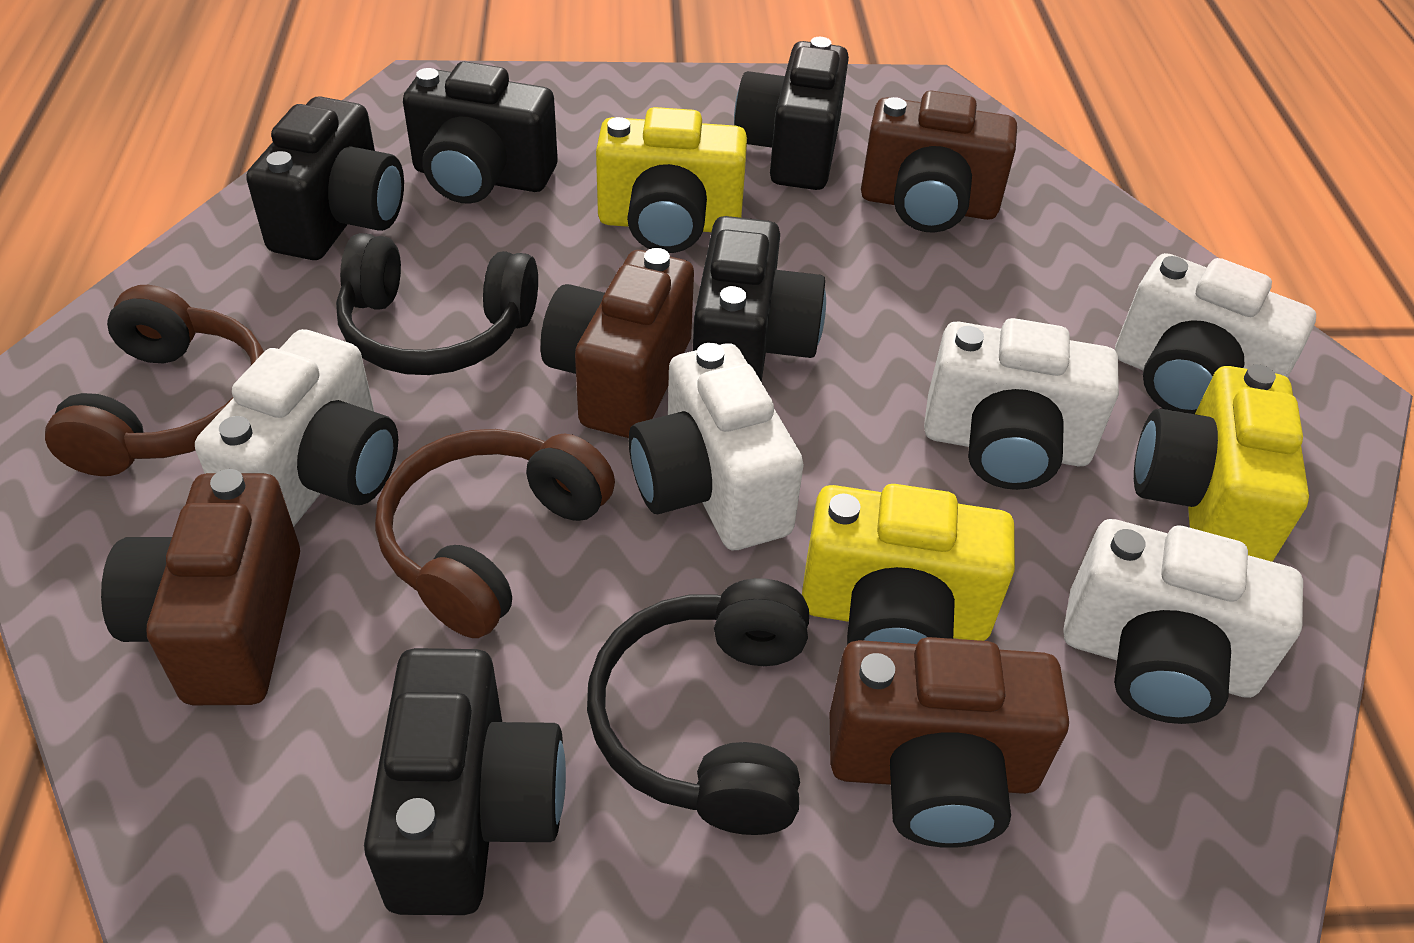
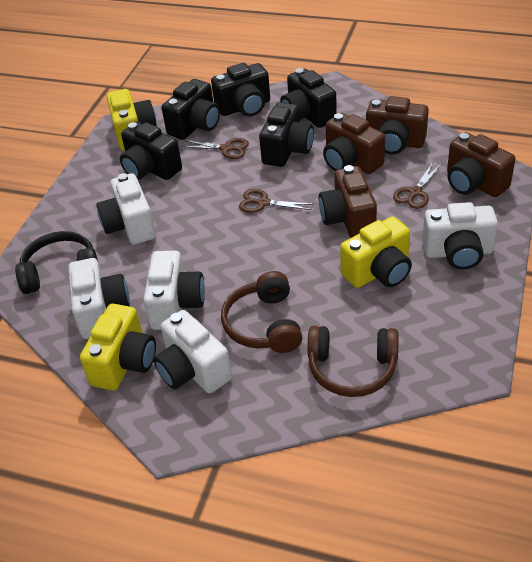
black headphones: [336,233,538,375] [587,578,809,835] = 2 -> [15,231,98,294] = 1
brown scissors: none = 0 -> [181,138,249,159] [239,189,314,213] [393,162,441,209] = 3

